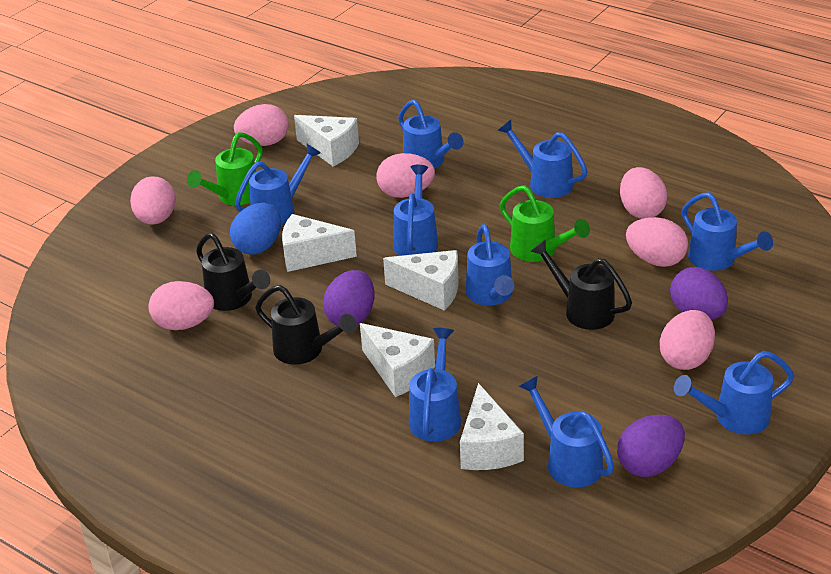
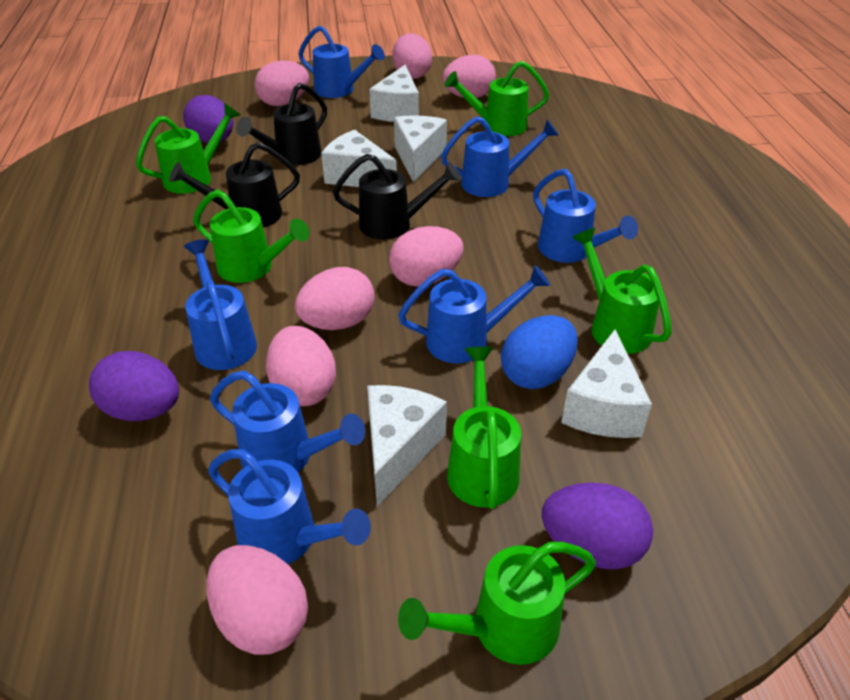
blue watering can: [235,144,321,225] [393,165,438,256] [398,100,464,169] [409,328,461,441] [466,224,514,306] [498,120,588,198] [519,375,614,488] [674,351,794,435] [682,192,773,271] = 9 -> [184,239,257,370] [208,449,371,564] [210,371,365,472] [298,25,385,98] [398,265,550,364] [441,117,559,197] [533,169,638,263] = 7
green watering can: [187,132,263,205] [500,185,590,262] = 2 -> [136,103,240,194] [193,189,310,283] [398,542,596,665] [444,61,549,136] [447,347,521,509] [572,228,672,354] = 6

